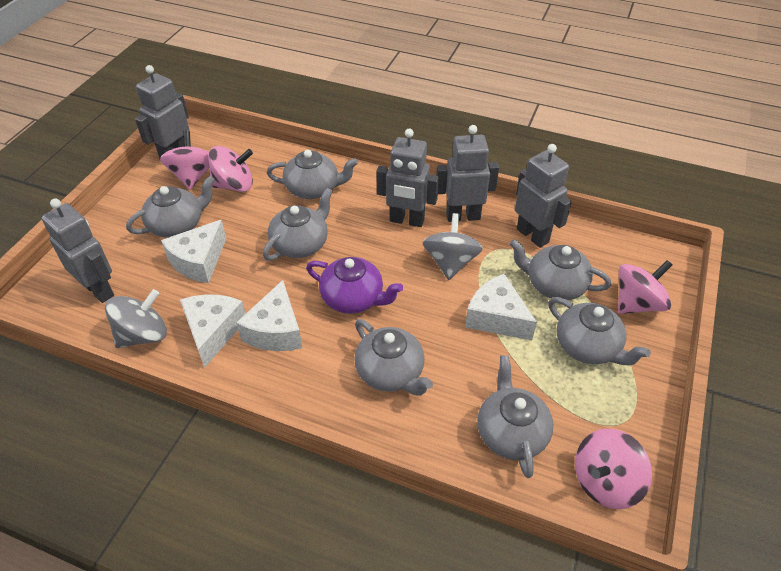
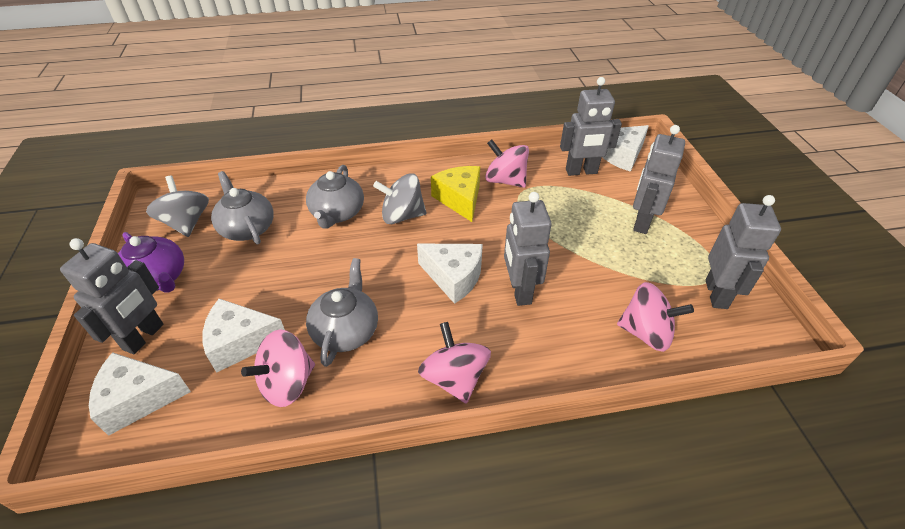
grey teapot: [126,176,215,238] [263,188,333,261] [267,149,358,199] [355,319,433,396] [477,355,554,478] [510,239,611,300] [548,297,651,365] = 7 -> [211,171,274,244] [306,165,364,229] [306,258,378,367] = 3
yellow cheese: none = 0 -> [431,166,480,222] = 1

